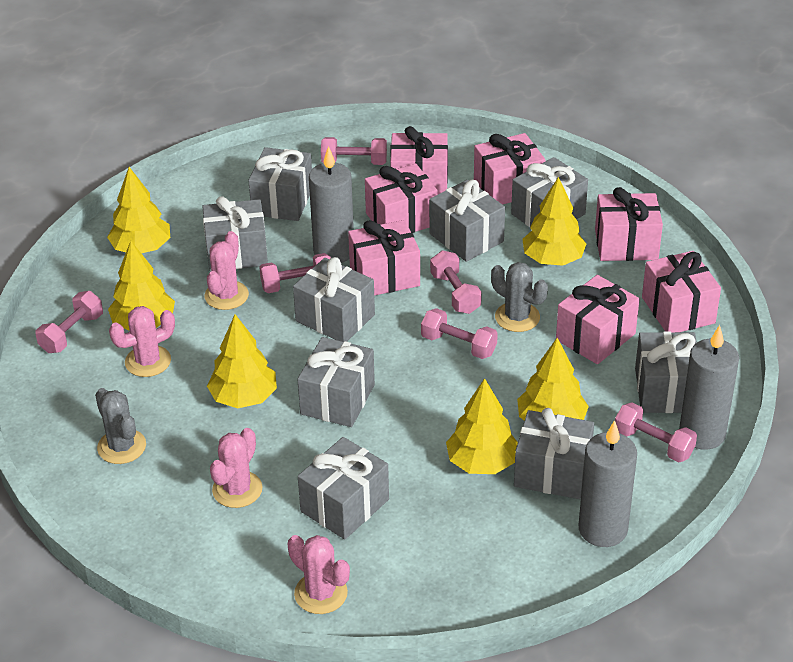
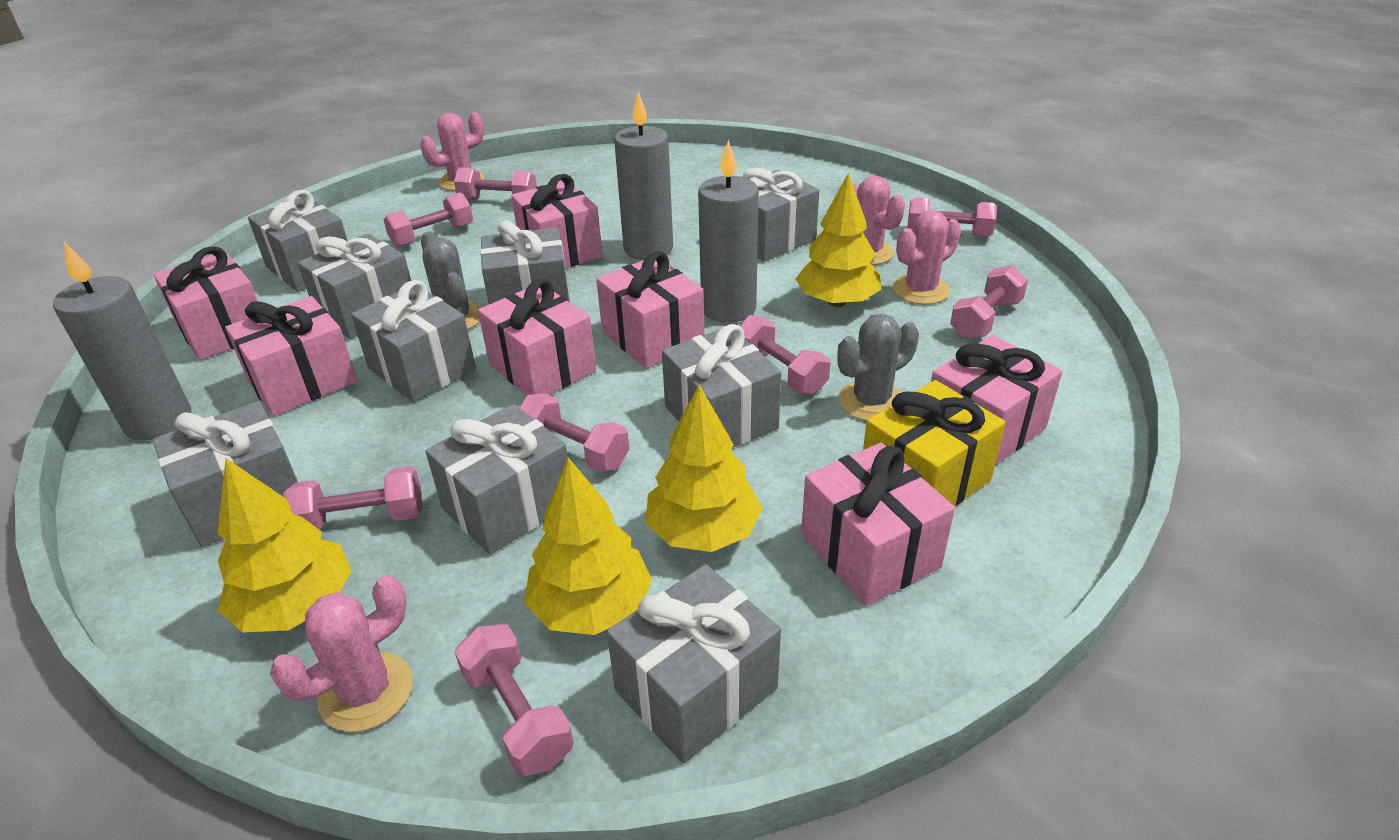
pink dumbbell: [35,291,103,353] [259,253,331,293] [321,137,387,165] [421,308,498,359] [430,251,482,314] [615,402,697,462] = 6 -> [283,466,423,529] [383,192,473,247] [454,167,537,200] [455,624,574,776] [519,393,629,472] [739,315,830,394] [907,197,997,237] [950,265,1028,339] = 8
yellow gift: none = 0 -> [863,380,1006,506] = 1
yellow tree: [107,167,170,253] [108,241,175,331] [207,314,277,408] [446,378,518,474] [517,338,589,421] [522,177,586,266] = 6 -> [218,458,352,633] [524,458,652,635] [645,385,762,552] [795,173,881,307] = 4

